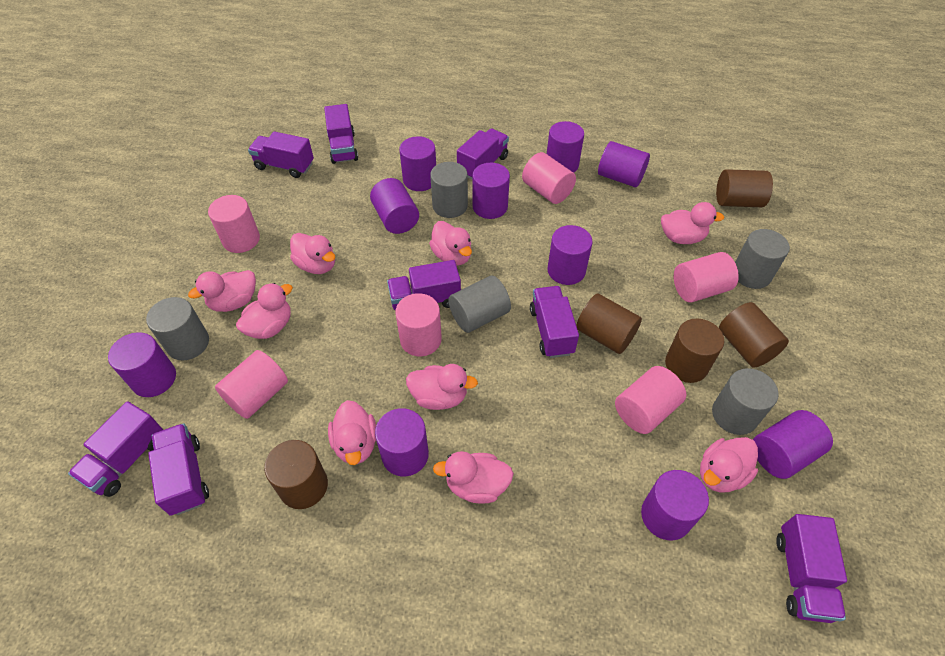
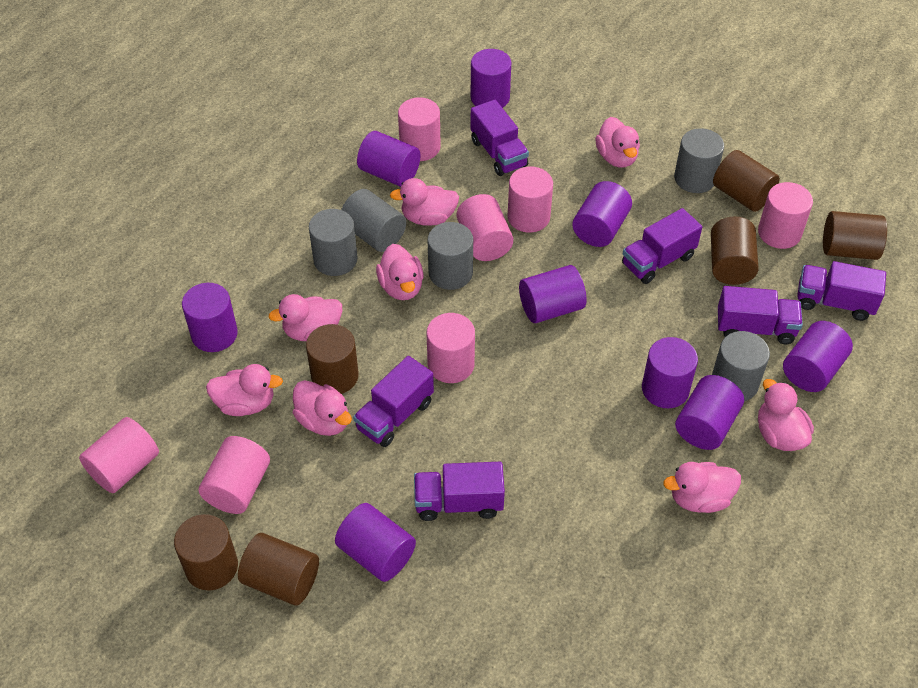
brown cylinder: [264,440,328,509] [576,293,642,354] [665,319,724,383] [716,169,773,207] [719,302,789,368] = 5 -> [174,514,238,590] [238,533,319,605] [306,324,359,394] [711,217,759,285] [713,150,780,212] [823,211,887,260] = 6
pink cylinder: [208,195,260,253] [215,350,288,419] [395,293,442,356] [522,152,576,204] [615,366,686,434] [674,252,739,302] = 6 -> [79,417,159,493] [199,436,270,514] [398,97,441,161] [427,313,475,383] [457,194,513,261] [508,167,553,233] [758,182,813,249] = 7
pink duck: [188,270,256,312] [236,283,293,339] [290,233,335,274] [328,400,376,465] [406,364,478,410] [429,221,472,266] [433,451,514,504] [661,202,724,244] [700,437,758,493] = 9 -> [206,364,283,416] [268,294,342,341] [293,380,352,436] [376,244,424,300] [390,178,459,226] [595,117,640,168] [663,462,741,513] [758,379,814,451] = 8
purple cylinder: [108,332,176,397] [370,178,419,234] [375,408,429,476] [399,136,436,191] [472,163,510,219] [547,121,584,173] [547,225,593,285] [598,141,650,187] [641,470,709,540] [753,410,833,479] = 10 -> [182,283,238,352] [335,503,416,582] [357,131,420,187] [471,49,511,108] [519,265,586,323] [572,181,632,247] [642,337,698,408] [675,375,744,450] [783,321,853,392] = 9
purple truck: [68,401,163,497] [148,423,209,516] [248,131,314,178] [324,104,358,164] [387,260,461,310] [457,128,509,180] [530,286,579,358] [776,514,847,623] = 8 -> [353,356,434,447] [414,462,505,521] [470,100,529,176] [622,208,702,284] [718,286,803,344] [797,261,886,321] = 6

